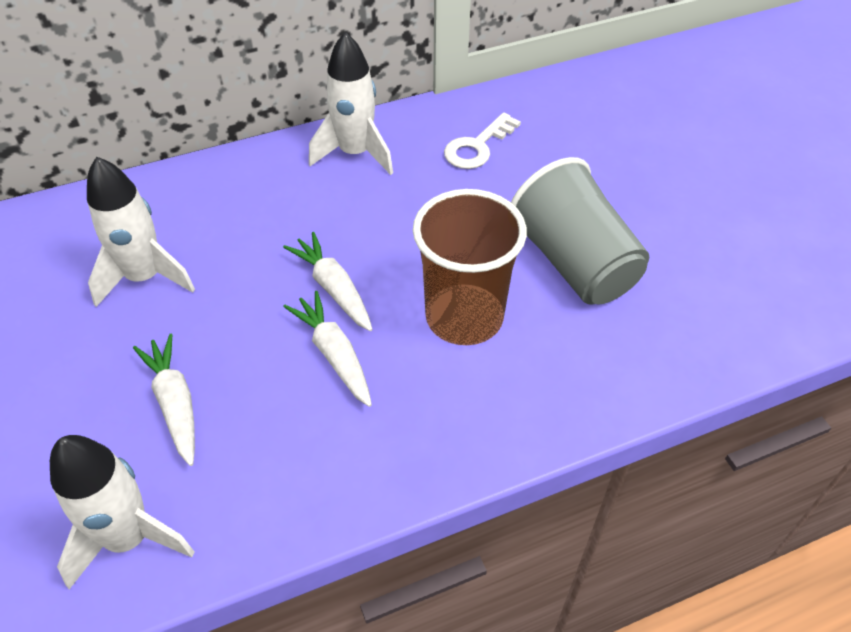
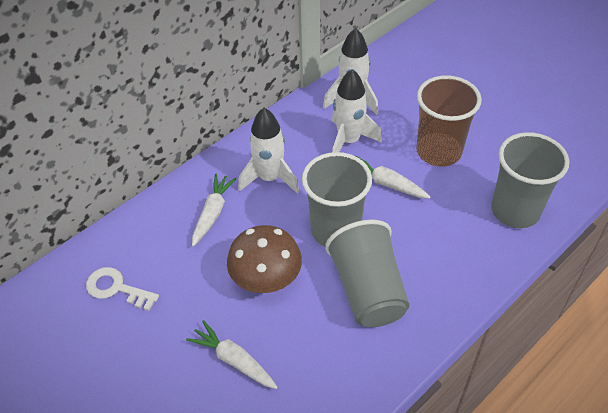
brown mushroom: none = 0 -> [227,225,302,293] = 1
grey cup: [511,157,649,305] = 1 -> [302,152,372,247] [325,220,410,327] [491,132,569,228] = 3

